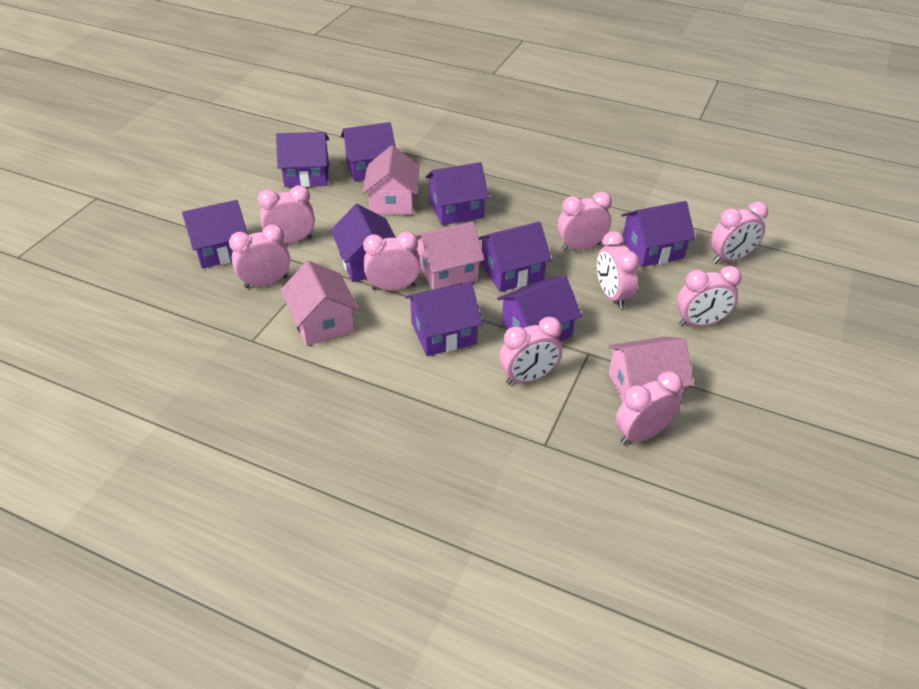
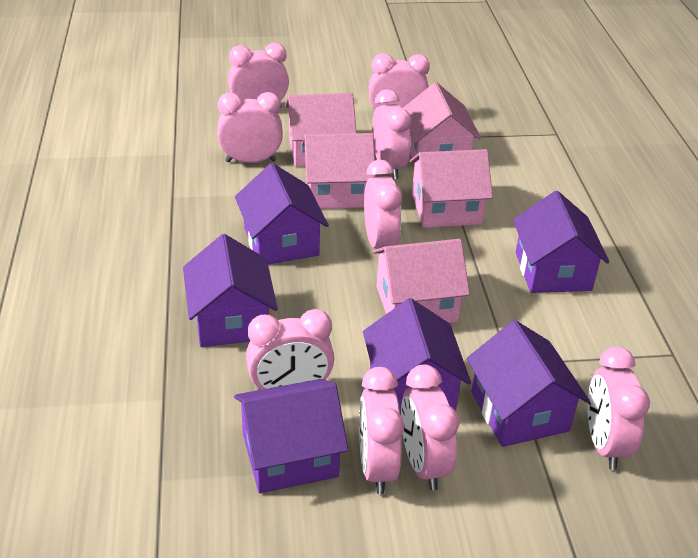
pink house: [281,261,359,346] [362,145,419,215] [416,221,484,290] [608,336,693,402] = 4 -> [285,93,357,166] [302,133,376,209] [373,239,470,323] [402,82,481,164] [409,149,493,228] = 5
purple house: [182,200,248,269] [276,132,329,187] [331,204,396,282] [341,122,396,181] [405,282,482,356] [425,162,489,225] [478,222,552,292] [497,276,582,341] [621,201,695,267] = 9 -> [183,234,278,347] [234,379,349,493] [235,163,329,264] [363,298,471,415] [467,320,590,447] [513,191,609,293] = 6

